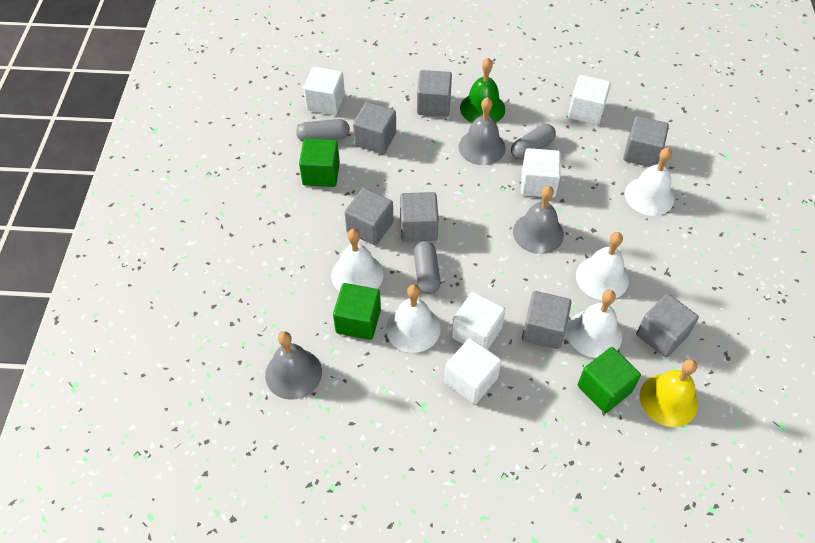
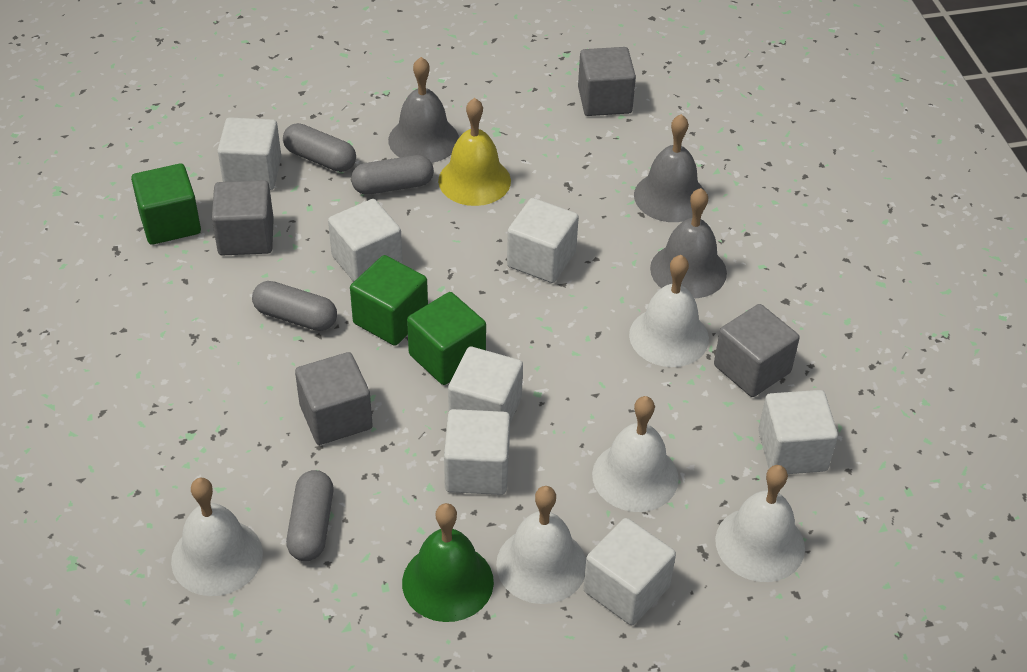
grey capsule: [296,119,350,142] [414,241,440,294] [511,124,556,160] = 3 -> [252,281,337,331] [283,123,356,172] [286,470,333,561] [351,155,434,195] = 4
grey cube: [345,188,393,245] [353,102,396,154] [400,192,439,242] [417,70,452,117] [522,291,572,349] [623,116,669,167] [636,294,699,358] = 7 -> [212,180,274,256] [295,352,373,445] [578,47,636,116] [714,304,800,397] = 4
white cube: [303,66,345,115] [444,338,501,404] [451,292,506,350] [521,148,561,198] [568,75,611,125] = 5 -> [217,117,281,190] [328,199,403,282] [444,409,510,495] [448,347,523,423] [507,198,579,283] [583,518,676,625] [758,390,838,474] = 7

